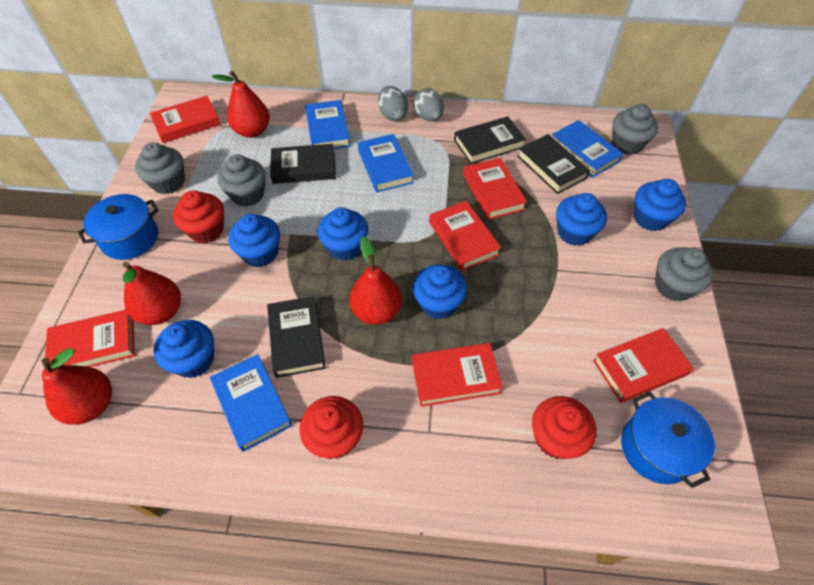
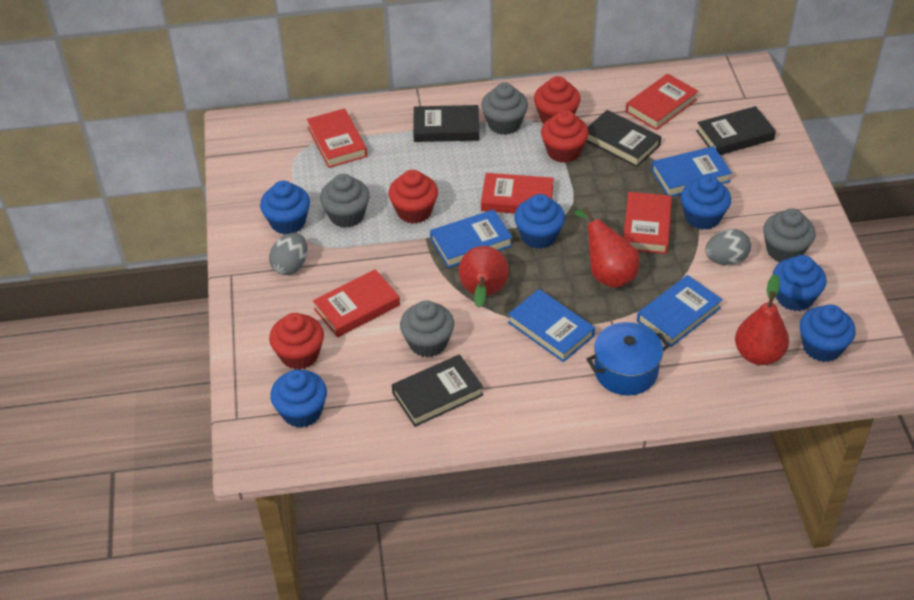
blue pot: [78,194,159,260] [621,392,715,488] = 2 -> [586,322,670,396] = 1
red book: [44,310,135,369] [150,96,221,143] [412,343,503,407] [429,201,501,271] [463,158,527,220] [593,328,694,403] = 6 -> [307,108,367,168] [313,269,400,337] [481,173,554,214] [623,192,672,254] [626,74,699,130] = 5
red cupcake: [173,190,224,243] [299,396,363,459] [532,396,597,459] = 3 -> [269,313,324,370] [389,170,438,224] [534,76,581,123] [541,110,589,163] = 4
red pear: [42,348,112,425] [123,262,181,325] [212,71,270,138] [349,236,402,325] = 4 -> [459,246,509,308] [574,207,640,288] [735,274,789,365] = 3

